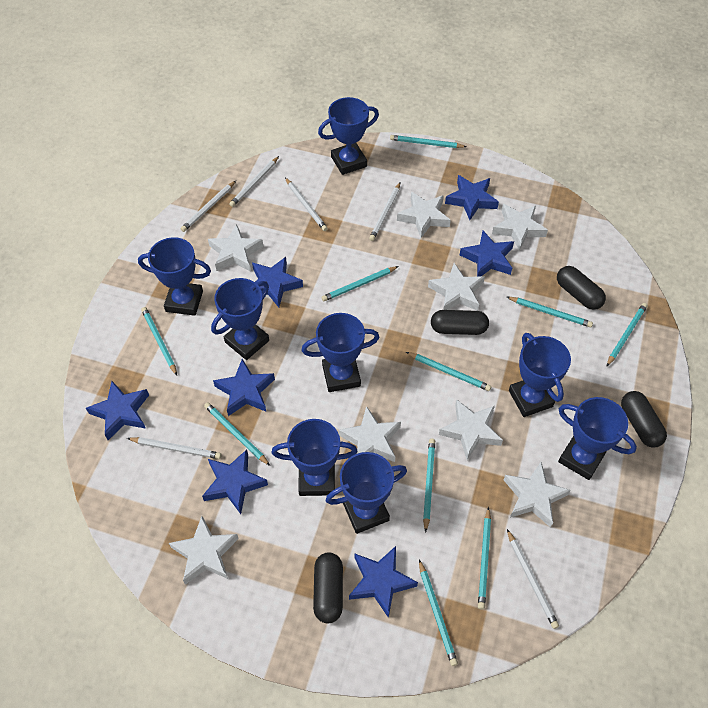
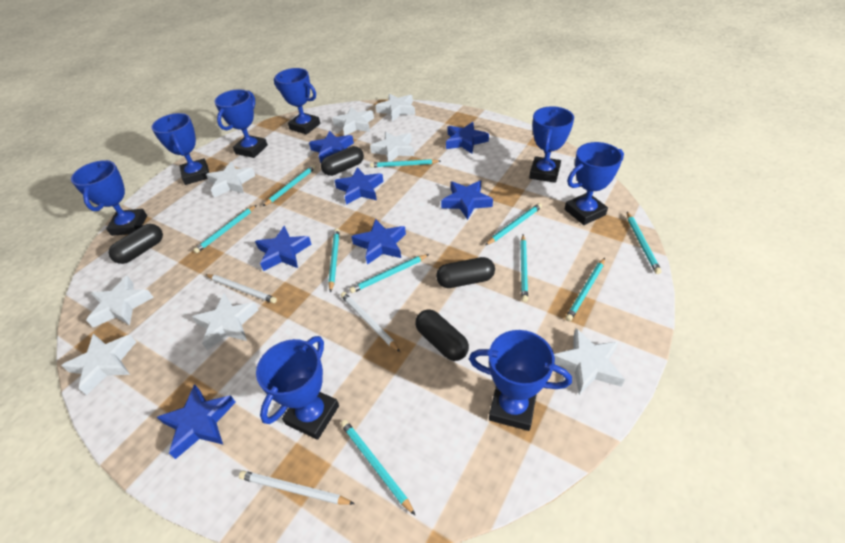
white pencil: [127,437,221,459] [181,181,236,232] [229,156,279,207] [285,178,328,231] [369,183,400,241] [507,529,559,629] = 6 -> [205,274,277,303] [239,471,355,505] [341,292,400,352] = 3

